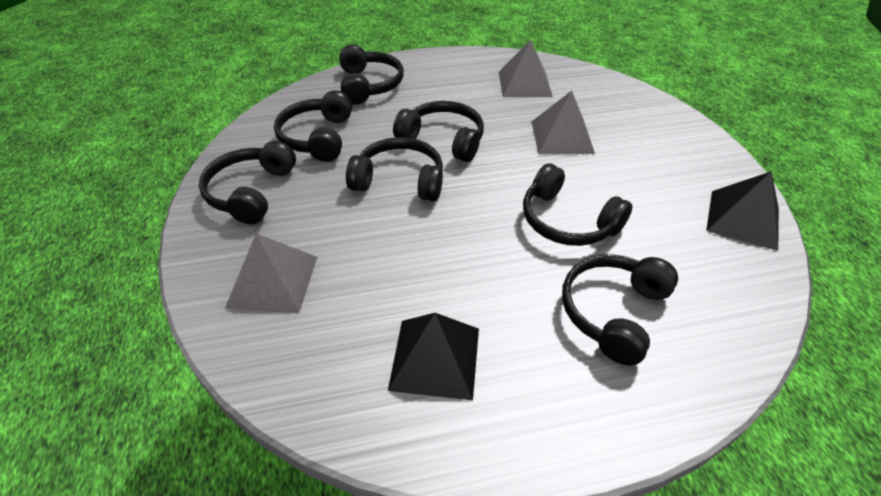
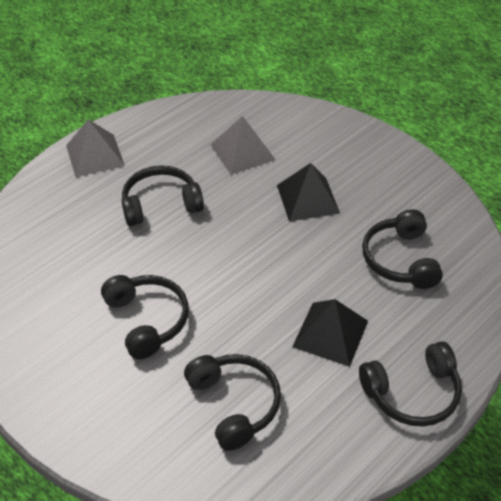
black headphones: [199,141,296,224] [274,90,352,162] [339,44,404,104] [346,137,443,201] [393,101,484,162] [523,163,632,246] [562,254,678,366] = 7 -> [101,275,189,359] [122,165,204,226] [184,354,281,451] [359,341,462,426] [362,210,443,289] = 5
grey pyramid: [225,234,317,313] [499,40,553,97] [531,91,595,154] = 3 -> [66,119,125,177] [211,116,275,175] = 2

